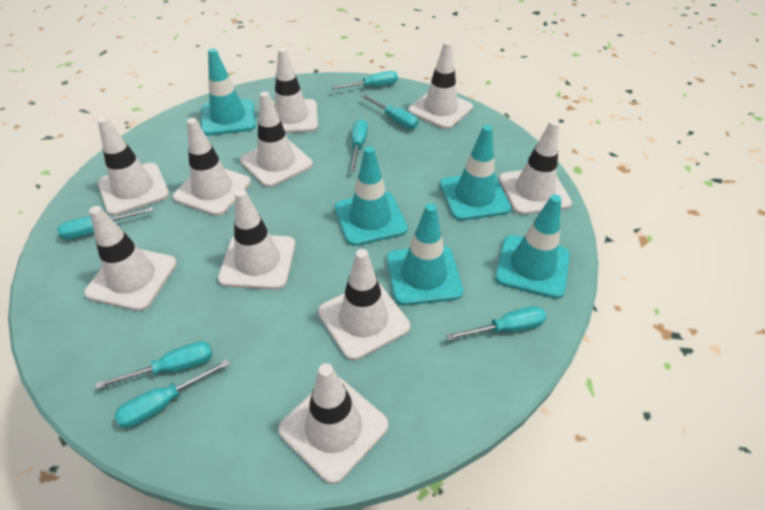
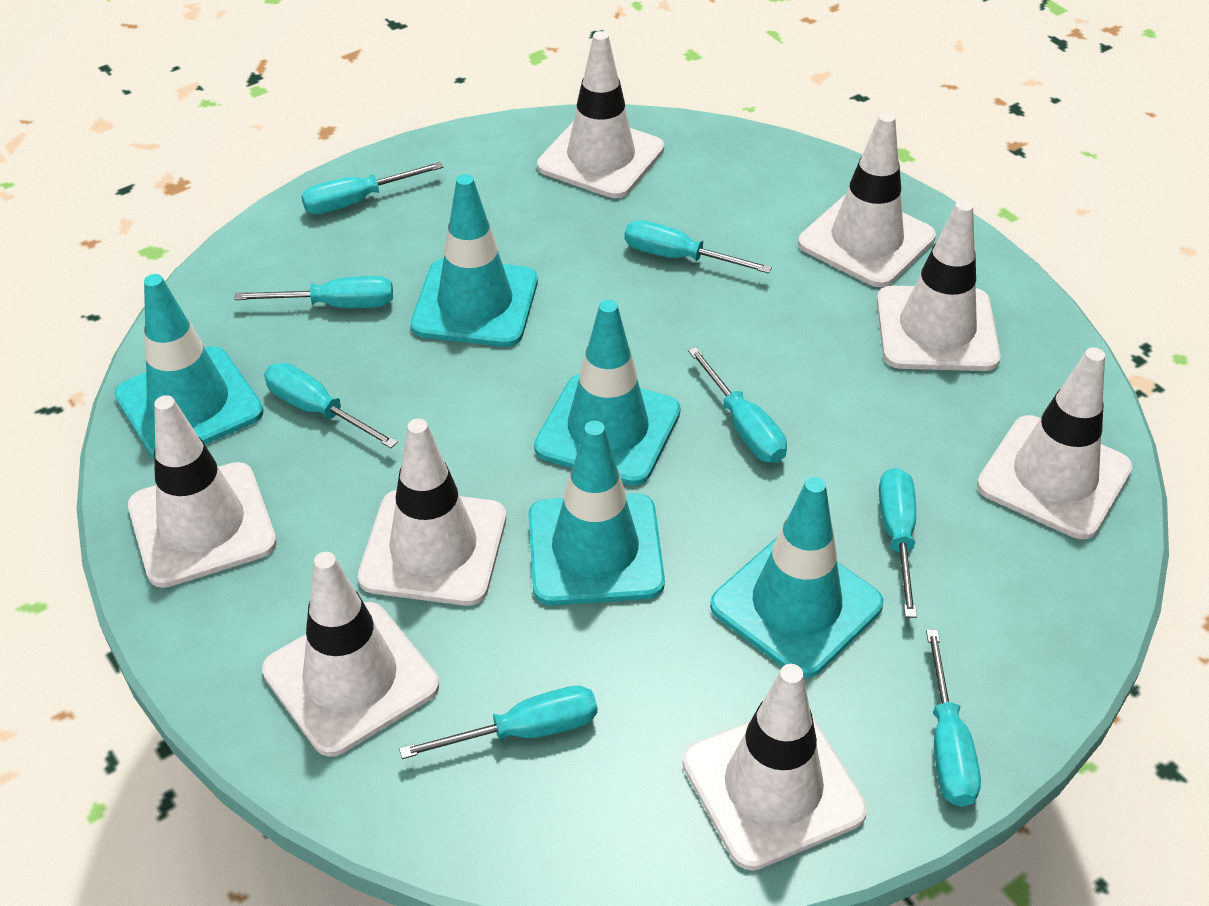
turquoise screwdriver: [57,207,154,240] [95,341,212,390] [115,359,230,428] [332,71,398,90] [350,119,368,171] [362,95,418,129] [446,306,546,341] = 7 -> [234,276,393,308] [264,363,398,448] [301,162,444,214] [399,686,597,759] [625,220,772,273] [688,347,787,463] [879,468,917,618] [926,629,981,807] = 8
white traffic cone: [84,206,177,311] [98,117,170,216] [173,118,251,216] [218,189,295,290] [240,92,313,187] [272,48,318,133] [278,363,388,484] [318,249,410,360] [408,41,473,129] [499,120,572,215] = 10 -> [128,395,277,588] [262,552,439,757] [358,419,506,606] [537,31,664,198] [683,664,867,870] [798,112,936,287] [877,200,1001,371] [977,347,1133,539] = 8

